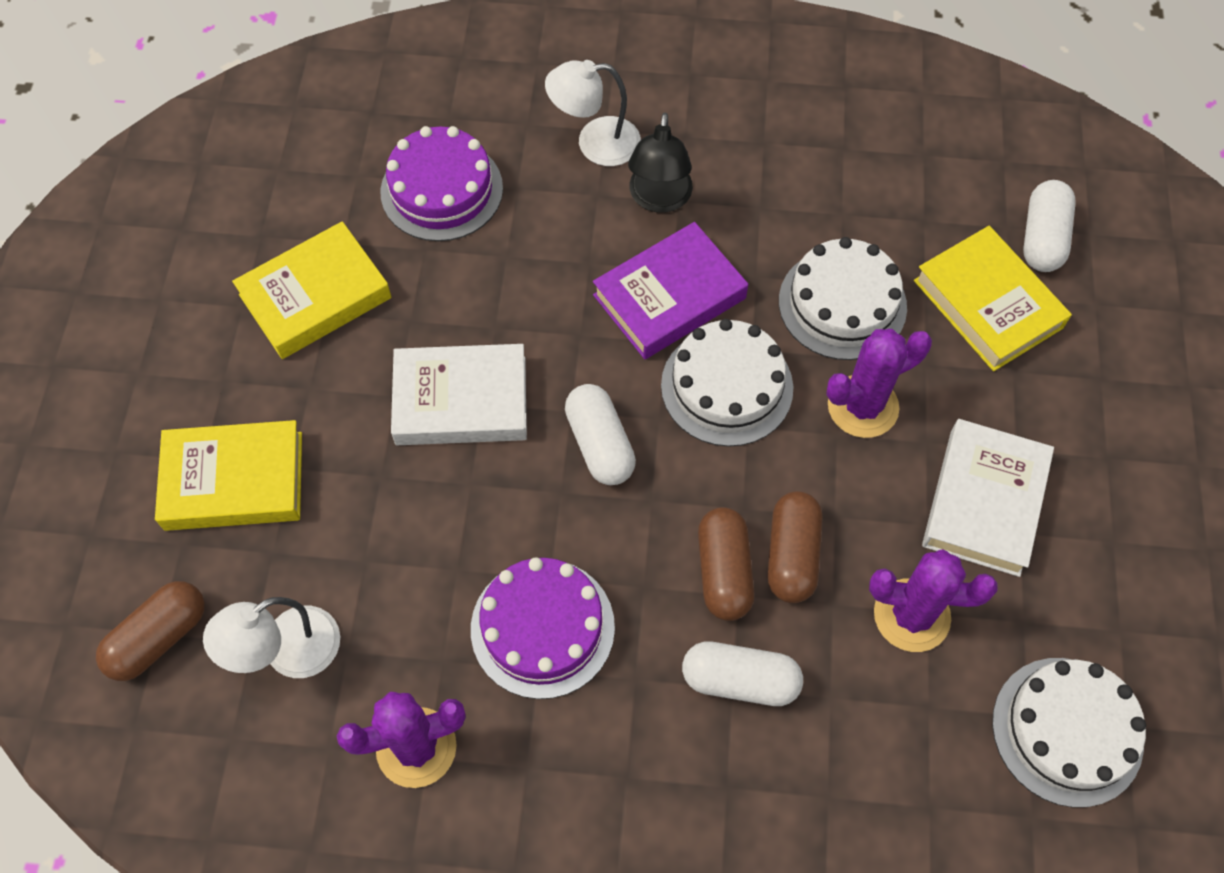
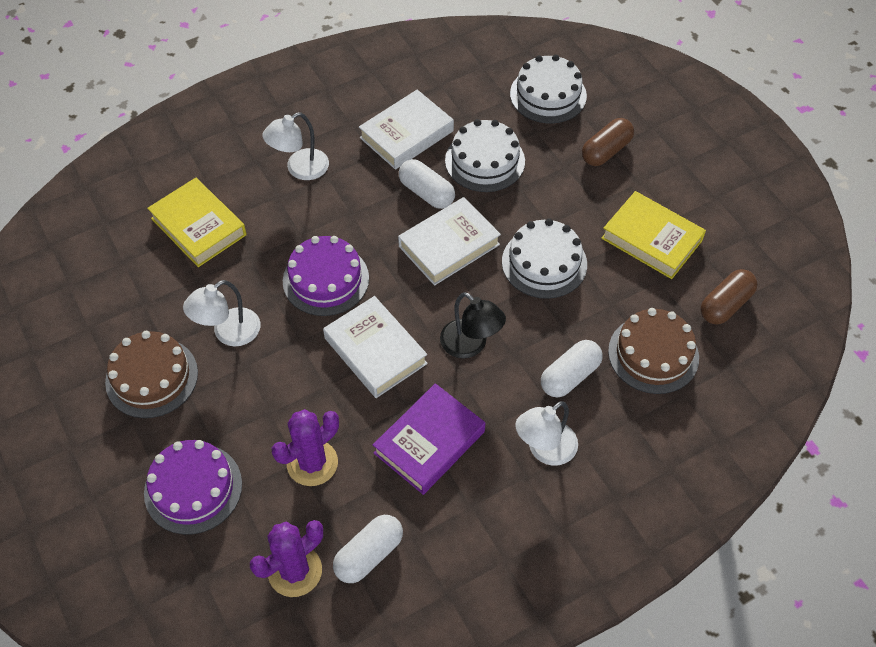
brown cake: none = 0 -> [105,331,198,418] [608,308,699,394] = 2
brown capsule: [96,581,205,681] [698,507,755,621] [768,491,822,603] = 3 -> [582,118,634,166] [701,269,758,325] = 2
purple cactus: [337,692,466,788] [826,329,932,438] [869,549,998,652] = 3 -> [250,520,323,597] [272,409,339,486] = 2
white book: [391,344,527,445] [922,419,1054,577] = 2 -> [323,296,428,398] [359,90,454,170] [398,197,501,286] = 3
white lamp: [203,597,340,678] [545,60,641,166] = 2 -> [183,280,260,346] [262,112,329,180] [515,401,578,466] = 3
yellow book: [155,420,302,531] [232,221,392,359] [914,226,1072,371] = 3 -> [147,178,247,267] [601,191,706,279] = 2

